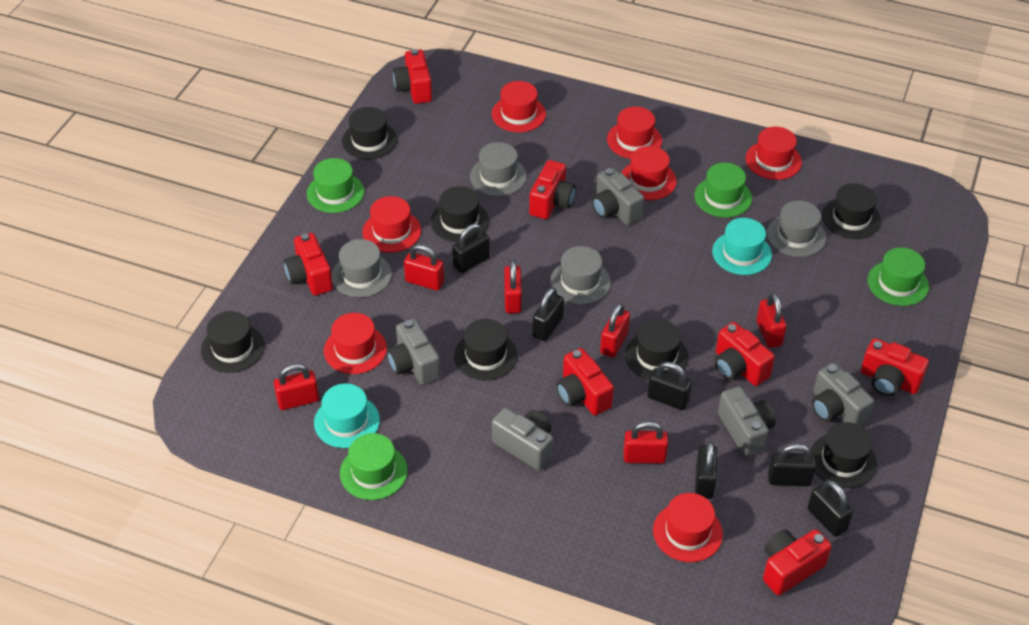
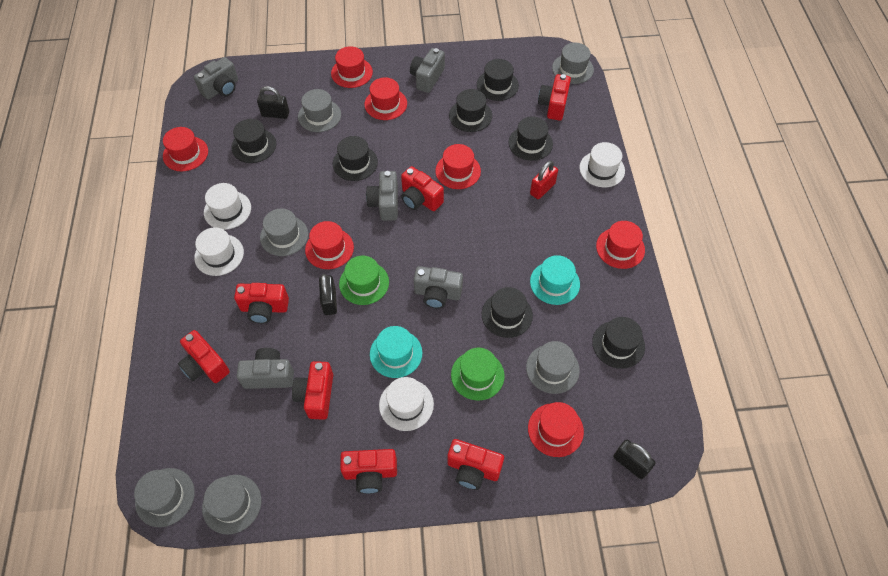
black padlock: [452,224,490,273] [532,288,564,341] [647,362,692,410] [695,441,717,499] [768,444,816,487] [808,480,853,537] = 6 -> [257,86,289,119] [319,274,337,315] [613,440,655,479] = 3
green hat: [307,158,364,213] [340,433,408,500] [694,163,752,218] [868,247,929,306] = 4 -> [339,256,389,305] [451,348,505,401] = 2
grey hat: [331,239,392,297] [470,142,527,196] [550,246,611,305] [767,200,826,257] = 4 -> [134,468,195,527] [202,475,261,535] [260,209,308,256] [298,89,341,132] [526,341,580,394] [552,43,594,84] = 6
red padlock: [274,364,319,410] [404,244,444,291] [504,260,522,313] [600,303,630,358] [623,421,668,464] [757,293,787,348] = 6 -> [530,161,558,199] = 1
white hat: none = 0 -> [194,227,244,276] [204,183,251,230] [379,377,434,431] [579,142,625,187] = 4

